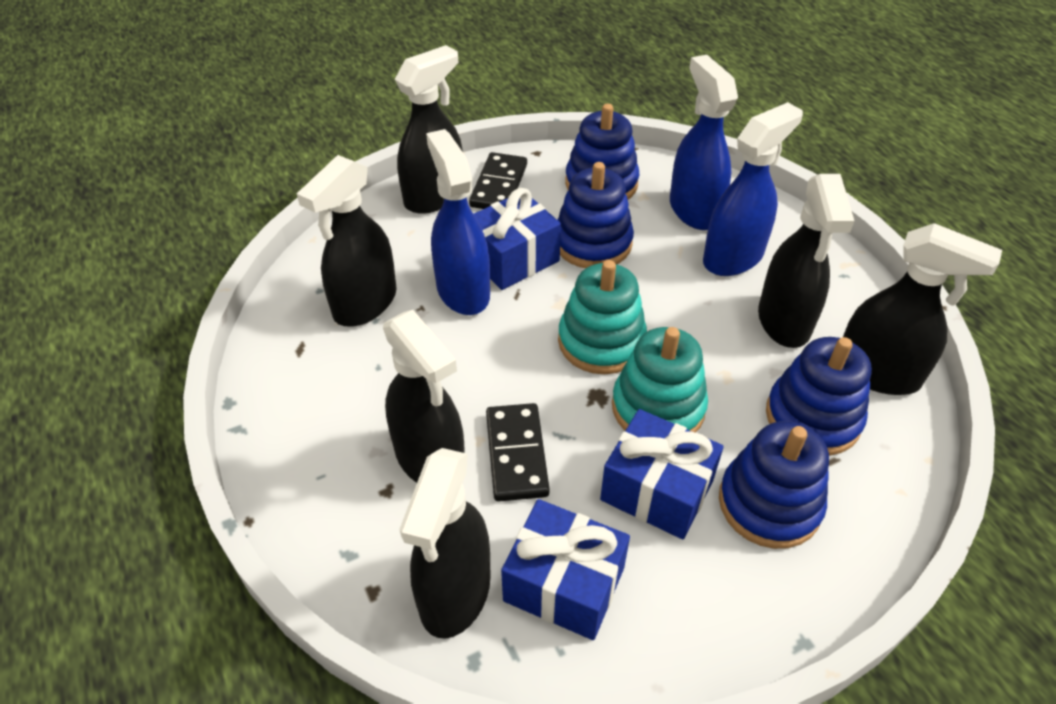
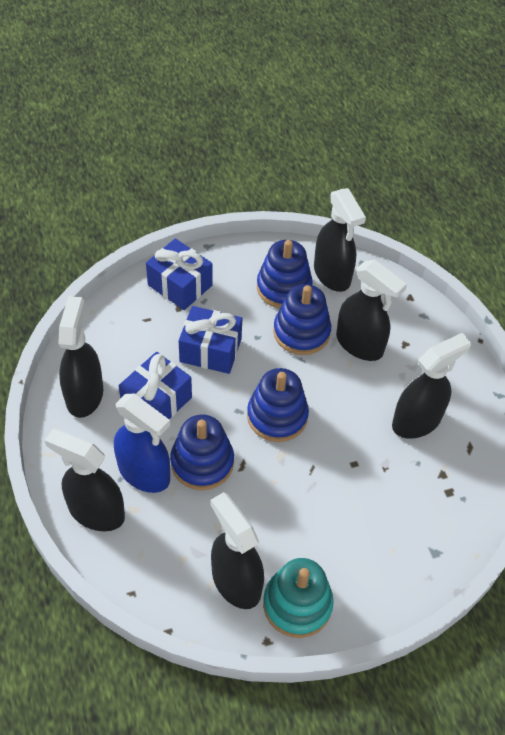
black domino: [469,152,527,209] [486,403,550,502] = 2 -> none = 0
blue spray bottle: [426,129,490,315] [670,55,738,230] [703,102,803,276] = 3 -> [114,394,170,493] = 1
turquoise stacking toy: [558,260,647,374] [612,327,708,433] = 2 -> [263,558,334,638] = 1

